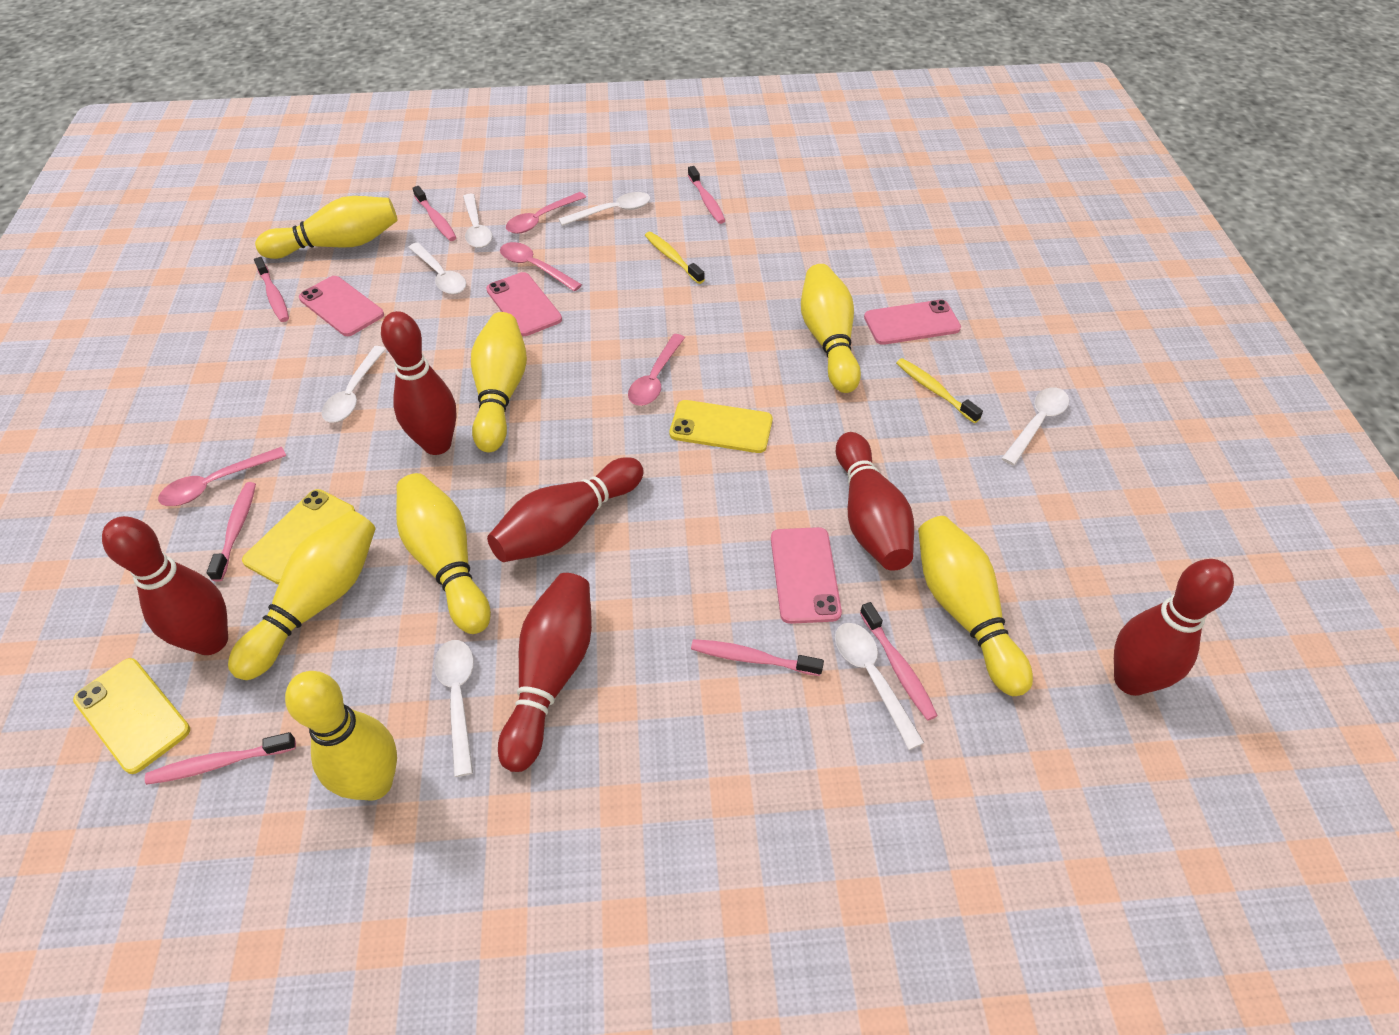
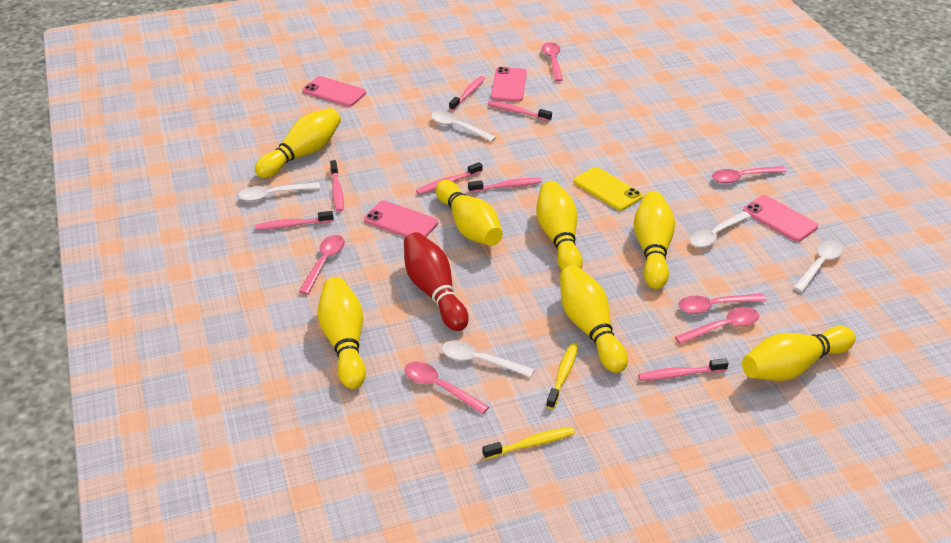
pink spoon: [158,447,286,506] [500,242,582,291] [506,192,586,234] [628,334,685,406] = 4 -> [299,235,345,294] [405,361,489,414] [542,42,563,82] [675,307,759,344] [678,294,766,314] [712,166,787,183] = 6
red bowling pin: [102,516,228,655] [381,311,456,455] [487,457,643,562] [498,573,592,772] [836,432,914,571] [1114,559,1234,696] = 6 -> [404,232,469,331] = 1
white spoon: [322,346,386,422] [408,242,466,294] [434,640,474,777] [463,194,492,248] [559,192,651,226] [835,623,924,750] [1001,387,1069,466] = 7 -> [238,182,320,201] [431,111,496,142] [442,340,534,377] [689,211,751,248] [793,240,843,292] = 5
yellow phone: [73,658,190,774] [242,489,356,584] [669,400,773,453] = 3 -> [574,167,643,211] = 1

